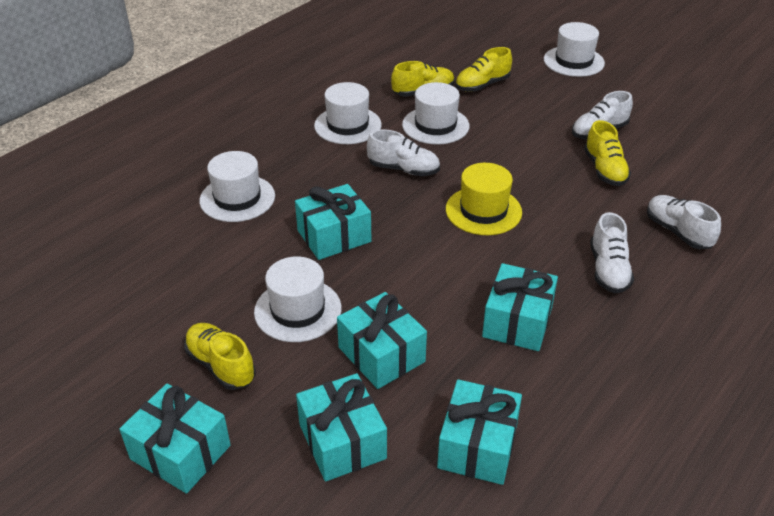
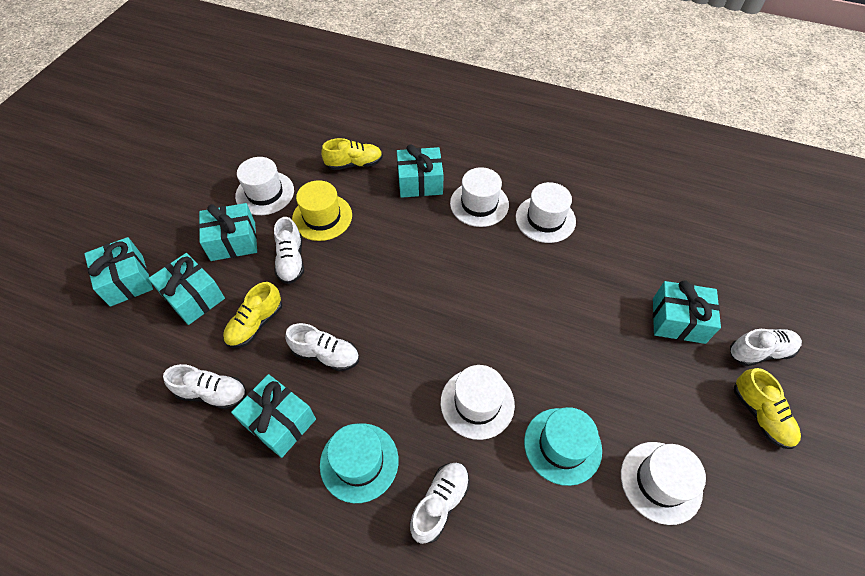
turquoise hat: none = 0 -> [320,423,399,503] [524,407,602,486] = 2
white shoe: [367,129,440,176] [572,91,633,140] [590,212,634,293] [647,195,721,249] = 4 -> [163,364,246,410] [274,217,304,284] [285,323,359,371] [410,463,470,544] [730,329,802,366] = 5
yellow shoe: [184,323,255,390] [391,61,455,97] [455,47,512,92] [584,120,631,186] = 4 -> [223,282,282,348] [321,138,383,170] [734,368,801,449] = 3

